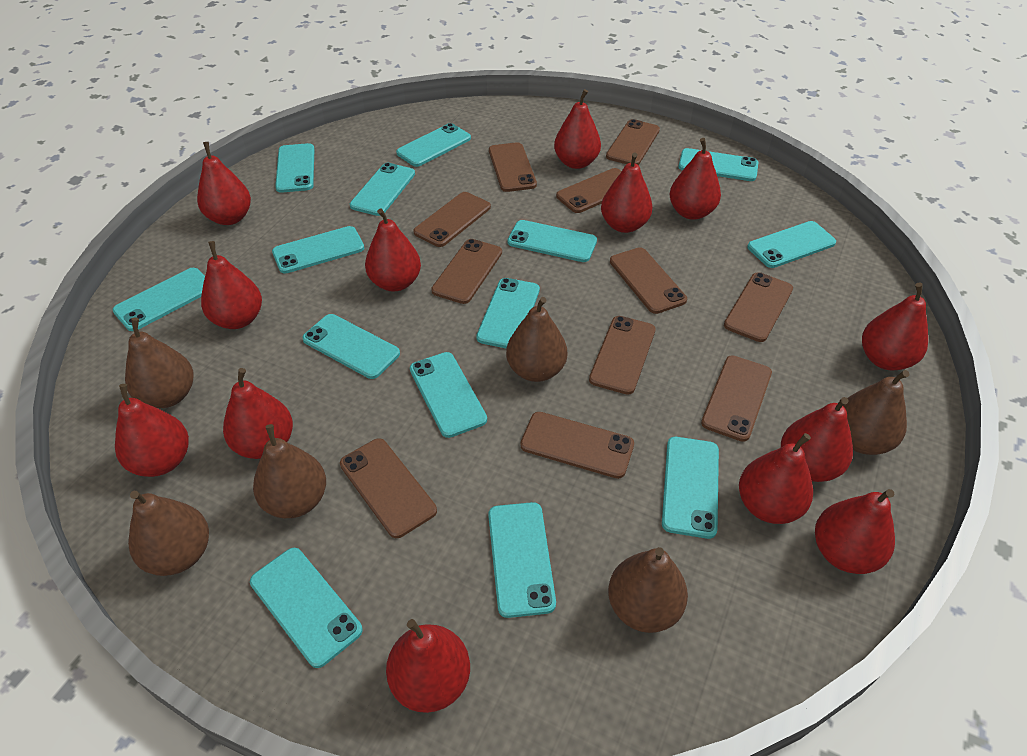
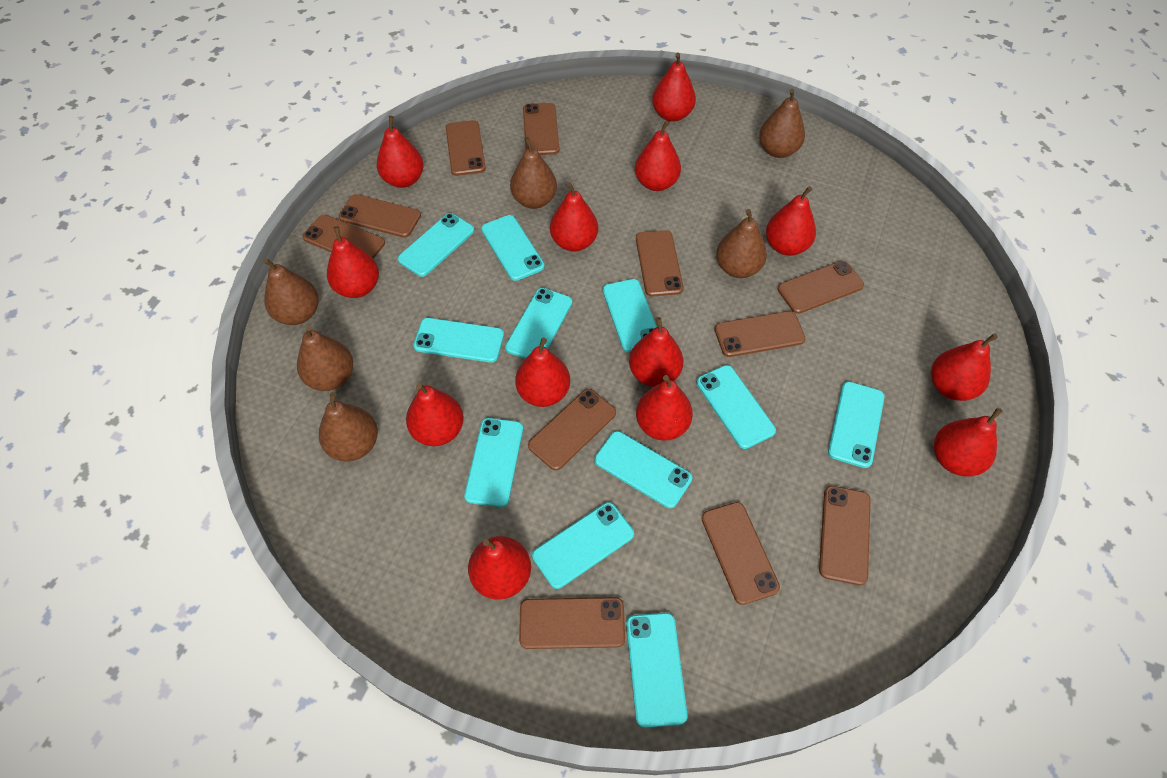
turquoise phone: [113,268,205,331] [250,548,363,668] [272,226,364,274] [275,143,315,193] [302,314,400,379] [350,163,415,216] [396,123,471,167] [410,352,487,438] [476,278,540,349] [488,502,556,618] [507,220,597,262] [662,437,719,539] [678,148,758,181] [747,221,836,268] = 14 -> [398,213,474,277] [413,318,504,363] [464,418,523,507] [481,215,545,281] [505,288,572,359] [532,502,634,589] [594,431,692,508] [603,279,657,352] [626,613,688,728] [696,365,776,449] [828,382,884,468] = 11

